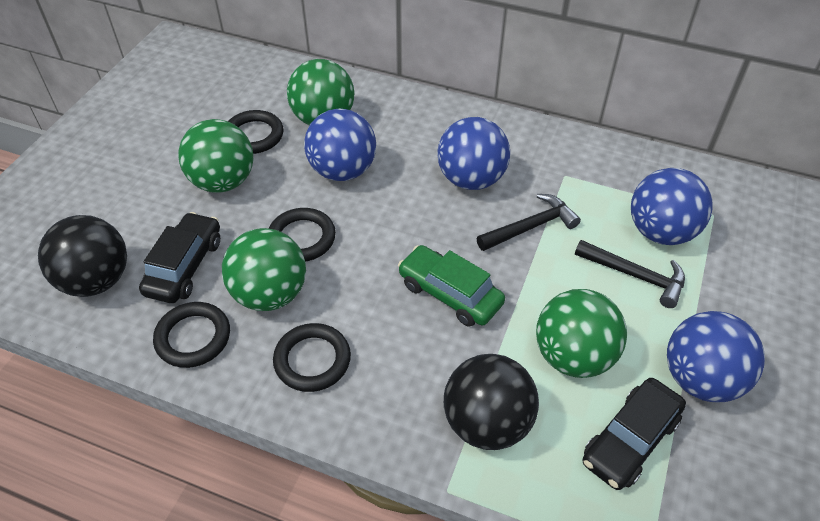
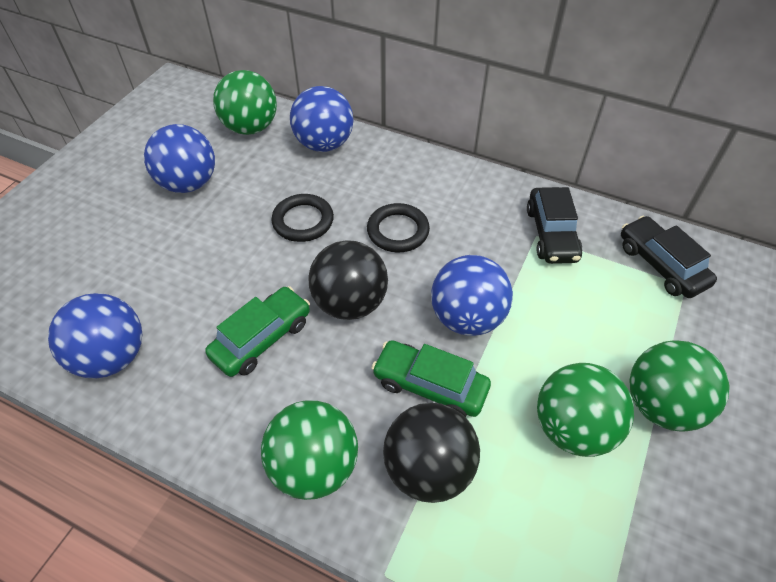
black hammer: [477,194,581,251] [575,240,685,308] = 2 -> none = 0
black ring: [153,302,230,368] [228,110,284,154] [269,208,336,262] [273,323,351,392] = 4 -> [271,194,334,242] [367,203,430,252] = 2
green car: [398,245,505,327] = 1 -> [205,286,310,377] [371,340,491,417] = 2

